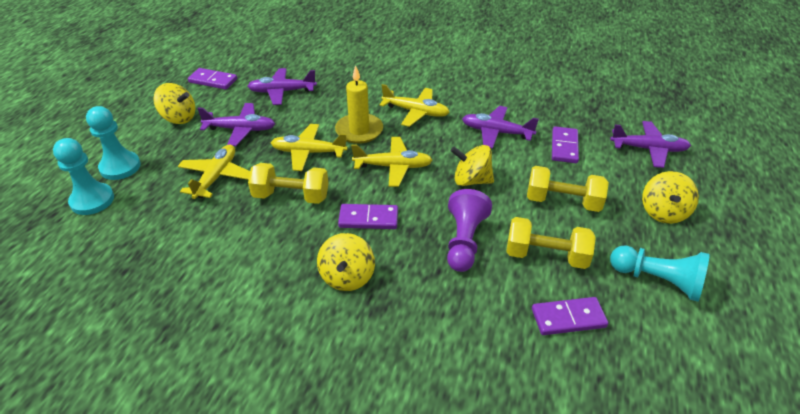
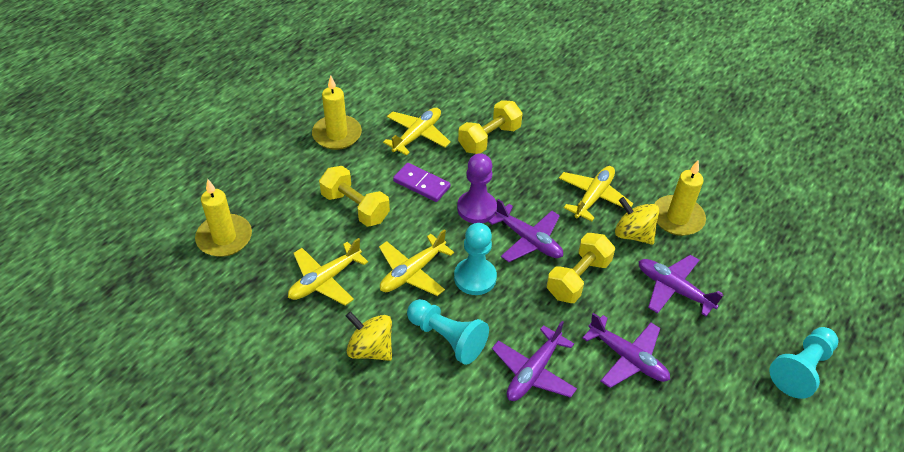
purple domino: [188,68,237,89] [338,204,398,229] [532,297,608,335] [552,126,579,163] = 4 -> [393,163,451,202] = 1
yellow candle: [335,65,383,144] = 1 -> [195,179,252,257] [312,75,362,150] [654,160,706,236] = 3
yellow spinning top: [153,83,195,124] [317,233,375,291] [451,145,494,186] [642,171,699,224] = 4 -> [346,311,392,361] [615,197,659,245] = 2

